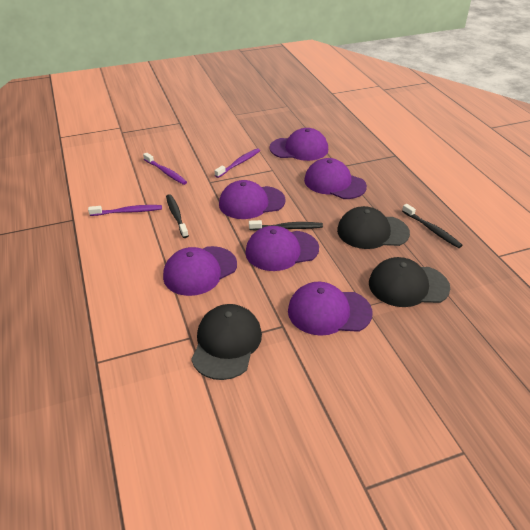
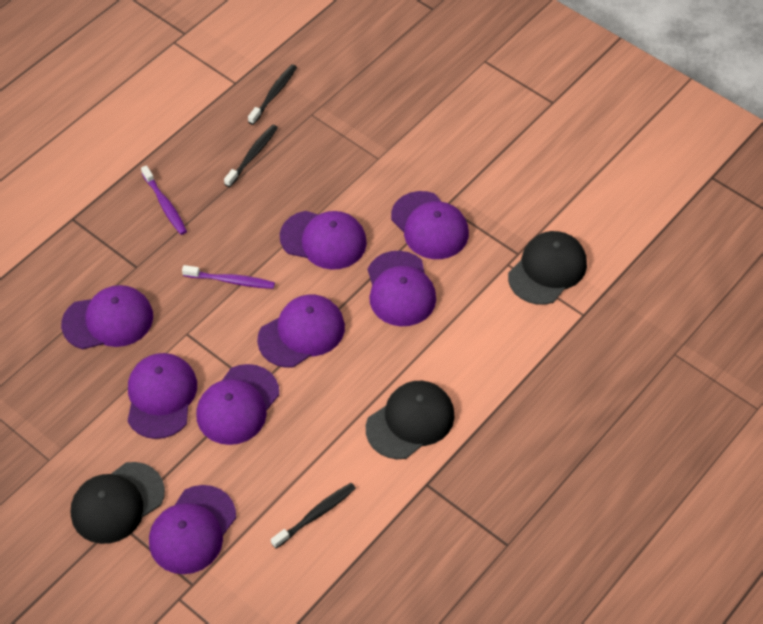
purple cap: [163,246,237,296] [219,180,286,219] [245,226,319,271] [269,128,328,161] [288,282,372,336] [304,158,367,199] = 6 -> [61,285,153,349] [127,353,197,439] [149,485,236,574] [196,364,279,445] [257,295,345,368] [280,211,367,270] [368,251,436,326] [391,191,469,259] = 8
purple toothbrush: [88,205,162,216] [143,153,187,185] [214,148,260,178] = 3 -> [141,165,187,235] [182,265,275,289] = 2

